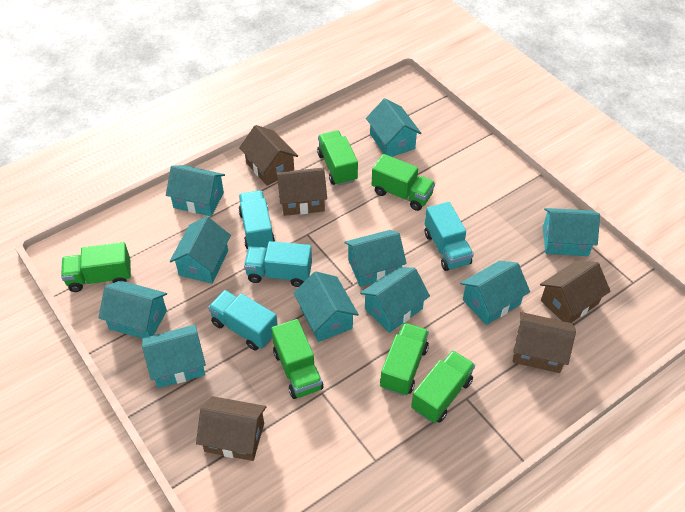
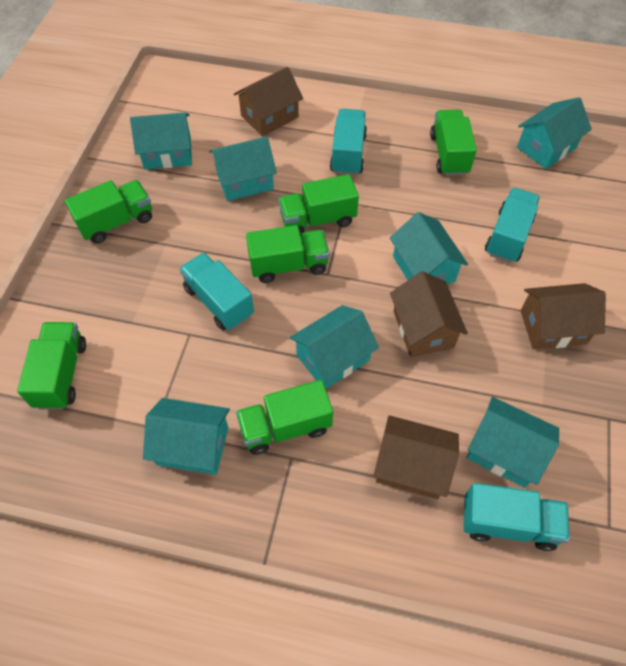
brown house: [196,396,266,461] [239,125,298,186] [276,168,327,216] [513,312,576,373] [540,261,611,323] = 5 -> [234,67,303,136] [373,415,459,499] [390,271,468,357] [521,283,606,349] = 4
turquoise house: [98,281,167,339] [142,325,206,388] [166,165,225,216] [170,216,231,284] [294,271,359,342] [344,230,407,287] [360,267,430,333] [366,98,422,157] [460,261,530,325] [543,208,600,256] = 10 -> [130,112,192,169] [143,398,230,475] [209,137,277,201] [290,305,379,389] [390,212,468,285] [467,397,559,488] [517,97,592,169] = 7

